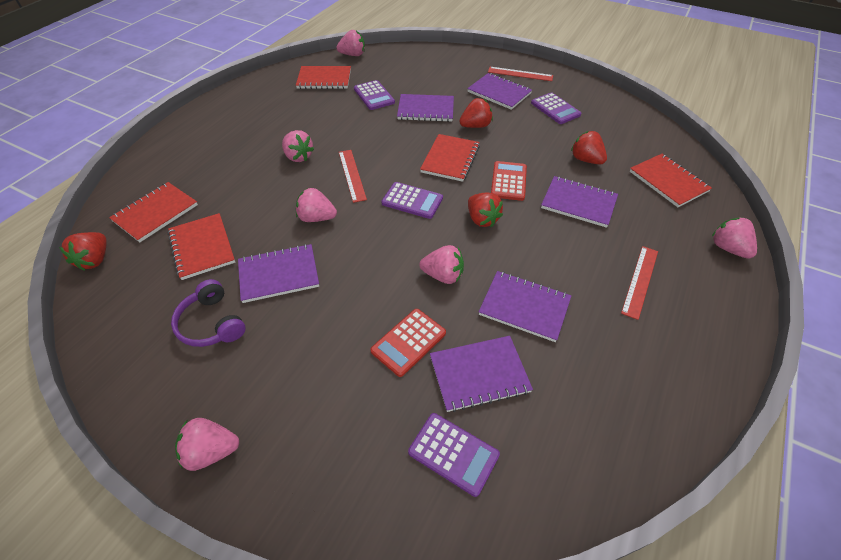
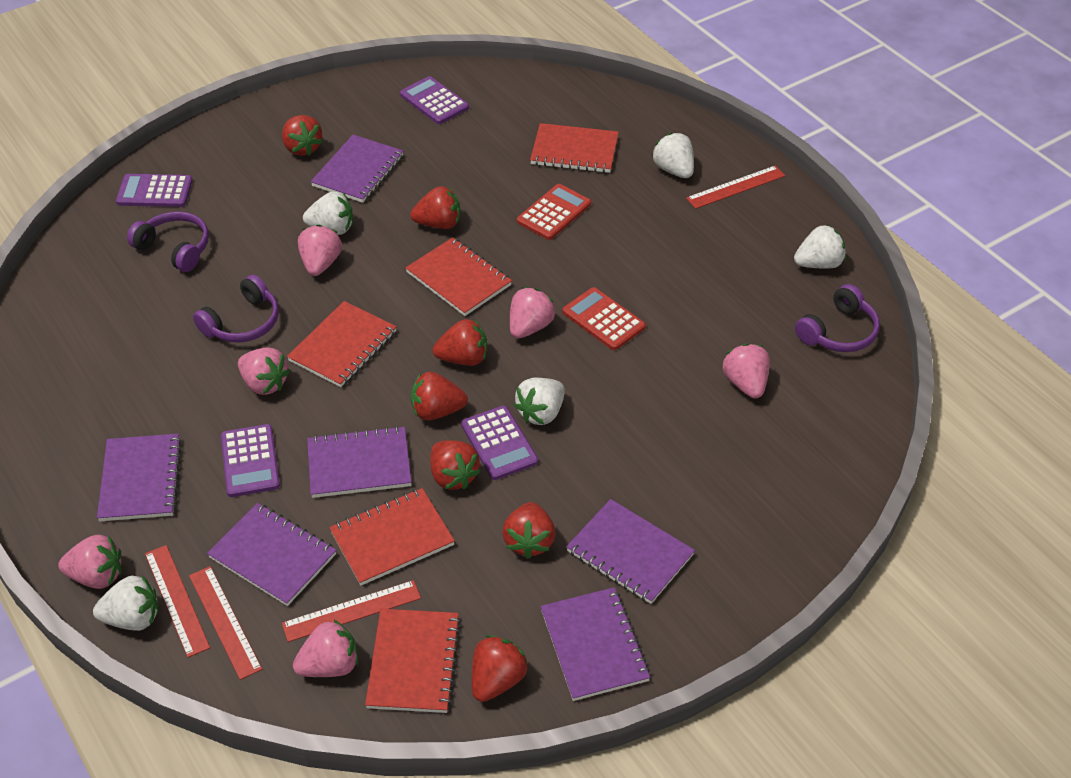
purple headphones: [171,279,246,347] = 1 -> [127,211,209,272] [193,274,279,343] [795,284,880,352] = 3
red ruler: [339,150,367,203] [488,67,553,81] [621,246,658,320] = 3 -> [145,545,210,658] [189,566,262,680] [282,580,421,642] [686,165,785,209] = 4
red strawberry: [59,232,107,271] [459,98,493,128] [468,193,503,227] [571,131,607,164] = 4 -> [282,115,323,156] [410,186,460,229] [411,372,468,421] [430,440,481,490] [433,319,487,366] [472,635,528,702] [502,502,555,559] = 7
white strawberry: none = 0 -> [93,576,159,631] [303,192,353,235] [514,378,565,425] [652,133,694,178] [794,225,846,269] = 5

